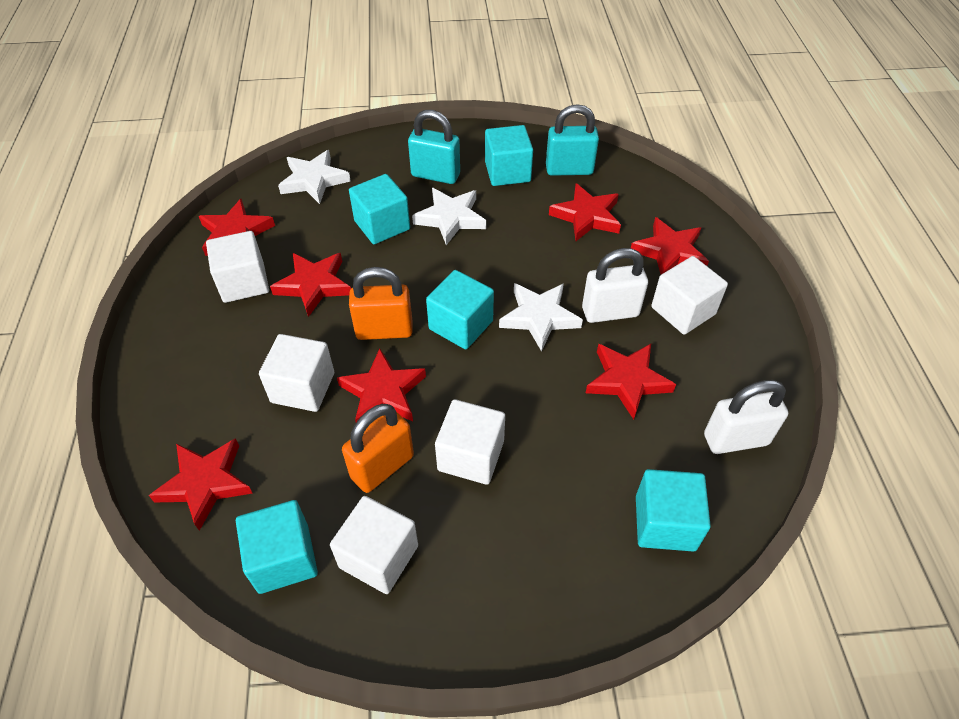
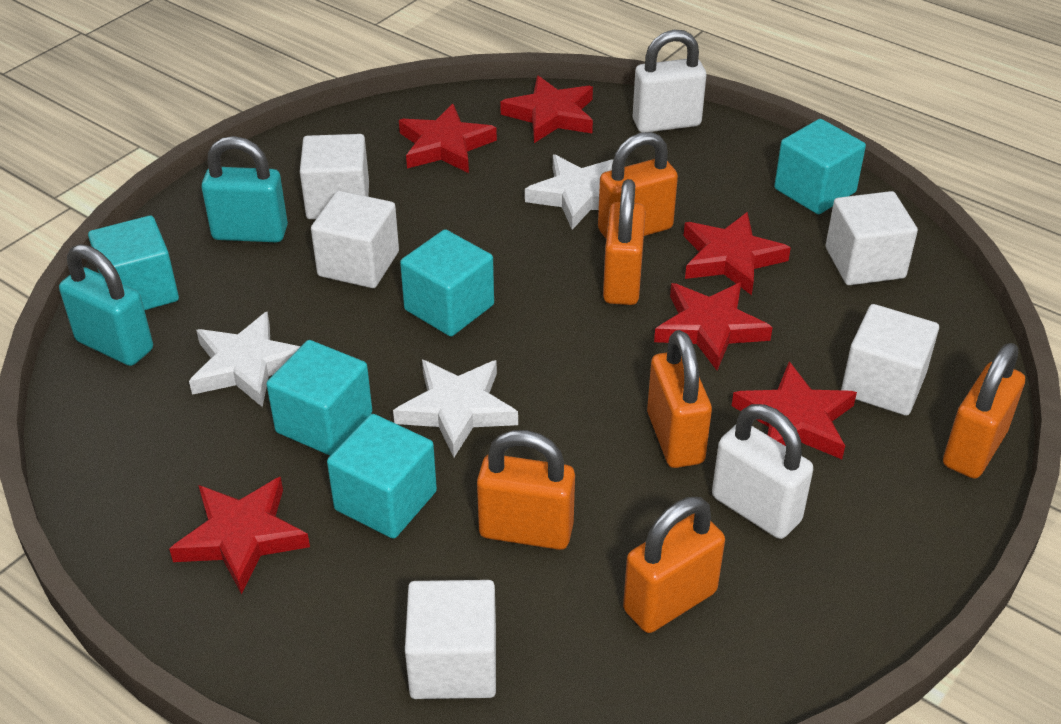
orange padlock: [342,404,414,493] [349,267,413,340] = 2 -> [477,430,575,550] [598,132,678,238] [603,179,646,305] [623,497,725,633] [647,330,712,468] [943,343,1025,479] = 6
red star: [149,438,253,531] [199,199,275,256] [270,253,351,317] [337,348,426,422] [549,183,621,241] [586,344,676,420] [631,217,709,274] = 7 -> [169,477,310,594] [399,104,497,173] [500,76,593,143] [654,282,773,370] [684,212,791,295] [732,362,857,459] = 6

